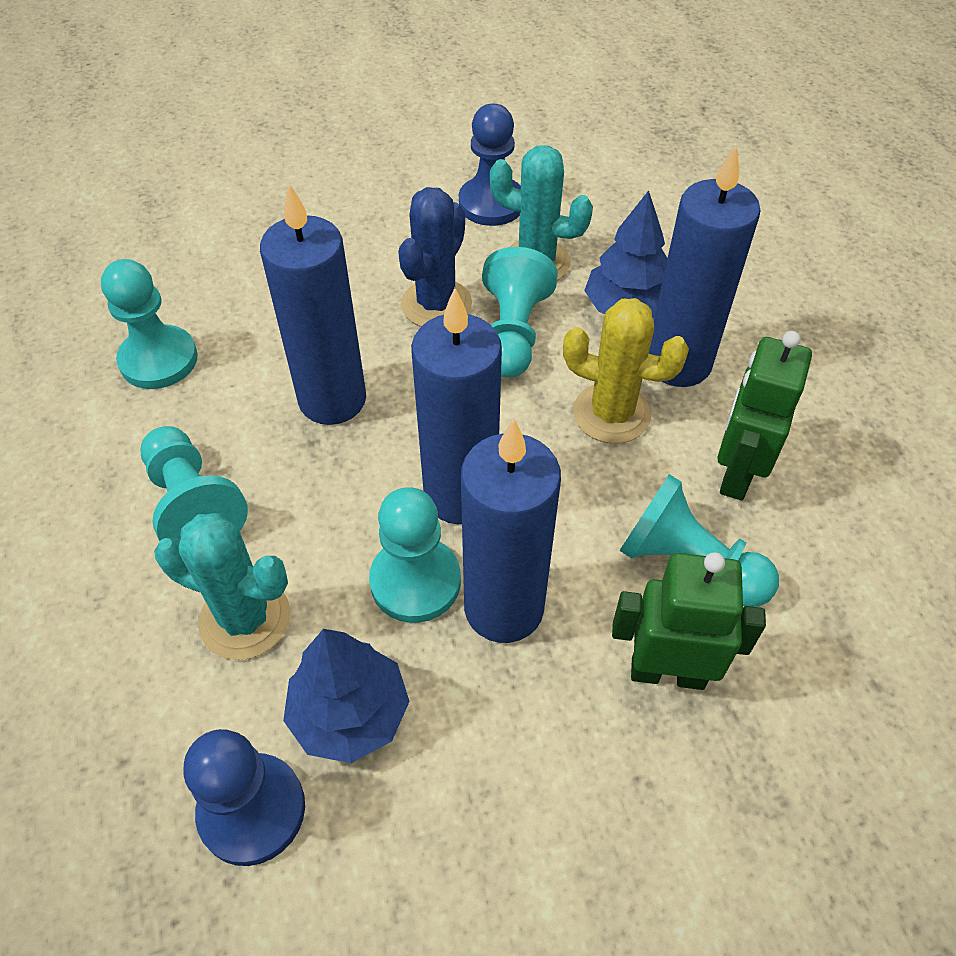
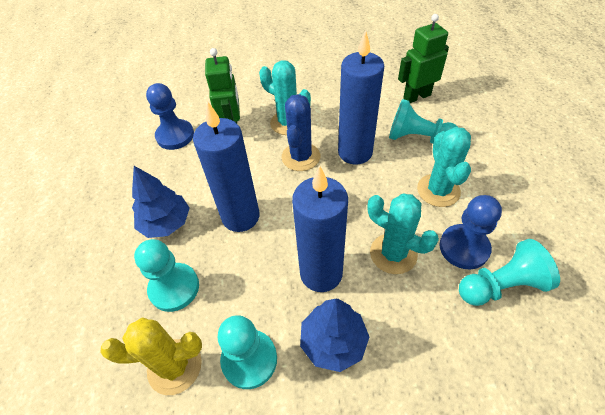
blue candle: [260,184,366,425] [411,288,502,524] [461,418,561,643] [649,145,761,387] = 4 -> [193,101,259,232] [292,166,348,292] [338,31,384,165] = 3
turquoise cactus: [154,513,290,660] [490,145,593,281] = 2 -> [259,60,311,135] [368,193,439,274] [417,127,471,207] = 3
turquoise pawn: [101,259,198,389] [141,426,248,541] [369,487,461,623] [482,247,558,378] [620,474,779,607] = 5 -> [134,239,199,312] [218,315,277,389] [389,99,458,144] [459,239,560,306] = 4

